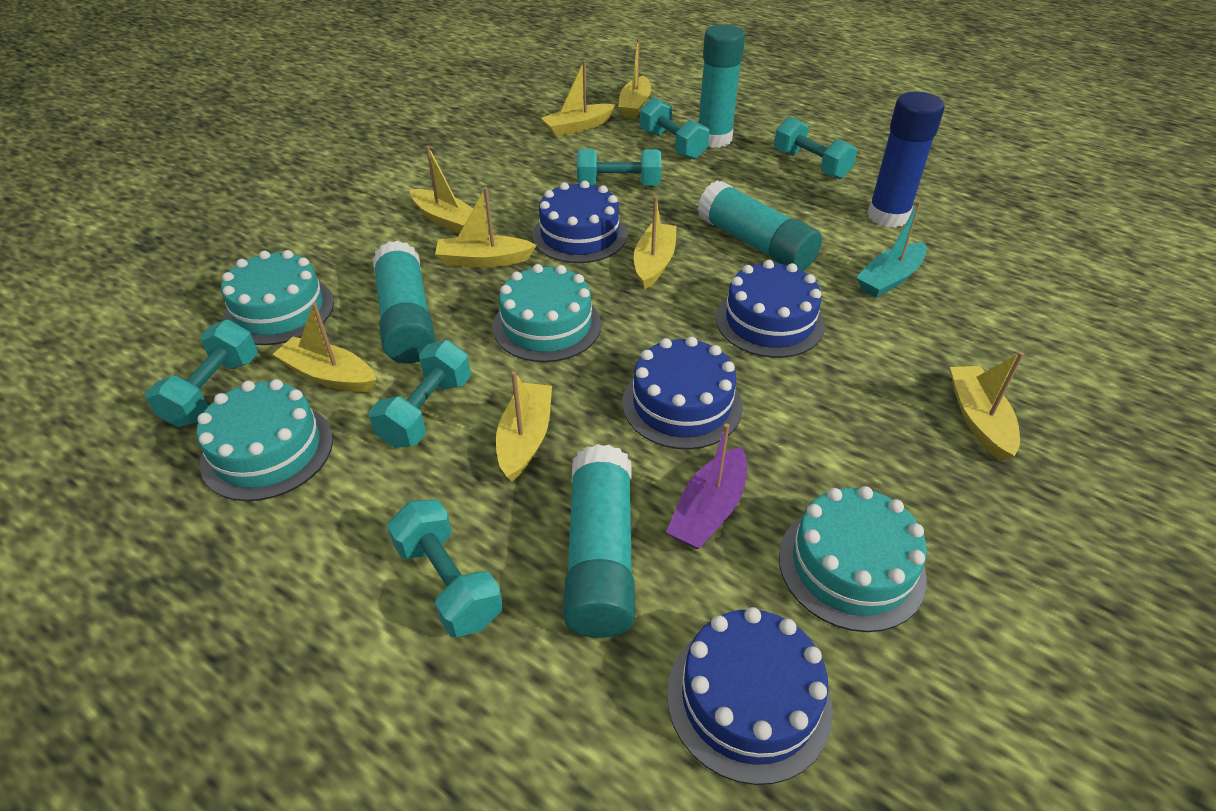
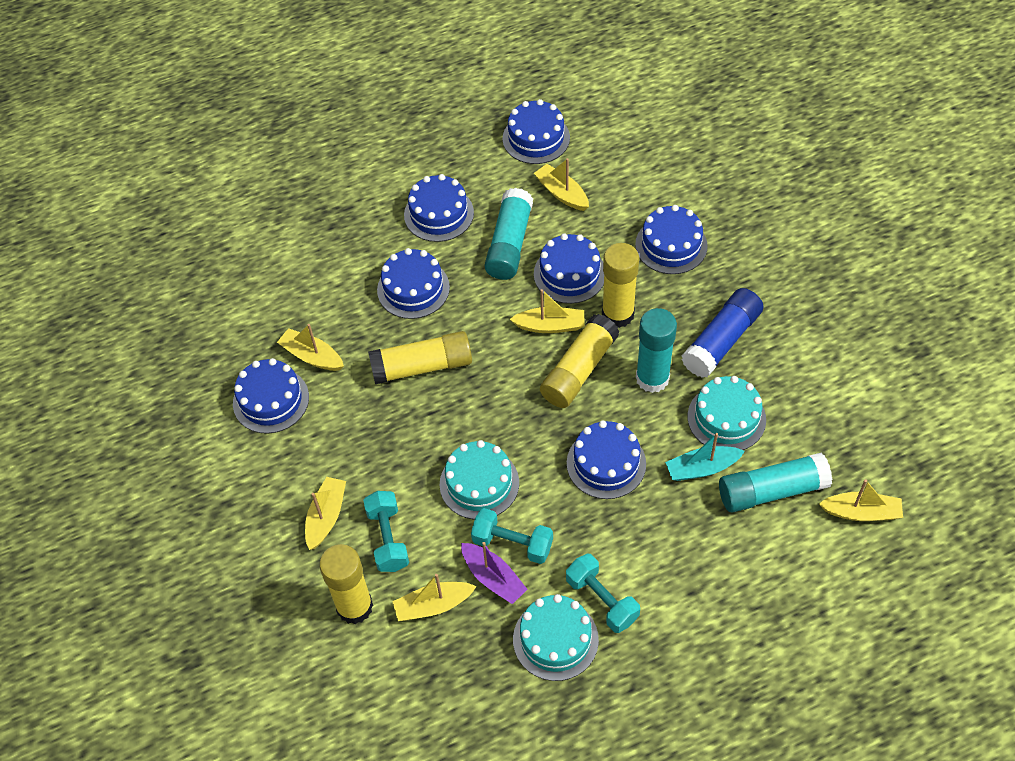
blue cake: [532,181,627,263] [622,336,743,449] [667,607,833,785] [716,260,825,358] = 4 -> [233,358,309,434] [377,248,450,319] [404,174,474,242] [502,99,570,164] [534,233,604,304] [567,420,646,499] [635,205,708,274] = 7
turquoise cake: [196,379,333,501] [221,250,334,345] [493,264,601,362] [779,486,927,632] = 4 -> [440,440,519,520] [513,594,599,681] [688,376,766,450] = 3
turquoise dumbbell: [145,320,258,427] [369,340,471,448] [387,499,503,638] [577,149,661,186] [640,97,709,159] [774,117,857,179] = 6 -> [363,491,409,572] [471,508,553,564] [566,554,640,633] = 3
turquoise glue stick: [373,241,436,363] [563,444,635,638] [697,180,822,271] [699,24,745,148] = 4 -> [485,188,533,280] [636,308,677,393] [719,452,832,512] = 3
yellow boat: [272,303,376,392] [410,146,473,233] [435,187,537,267] [496,371,552,481] [541,60,616,136] [618,38,651,118] [634,196,677,289] [950,352,1024,461] = 8 -> [277,324,344,371] [305,477,346,550] [392,574,477,621] [510,289,585,333] [534,158,589,211] [819,479,903,521] = 6
yellow glue stick: none = 0 -> [319,544,373,624] [368,331,472,384] [540,314,620,408] [602,243,639,328] = 4

